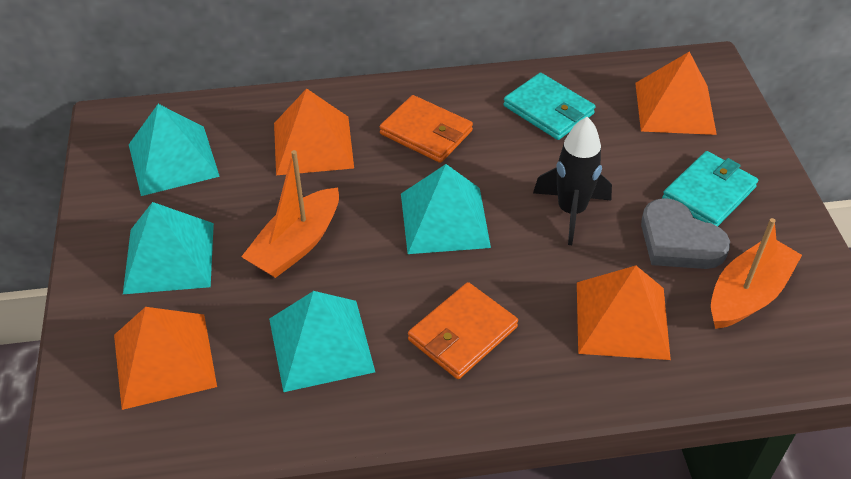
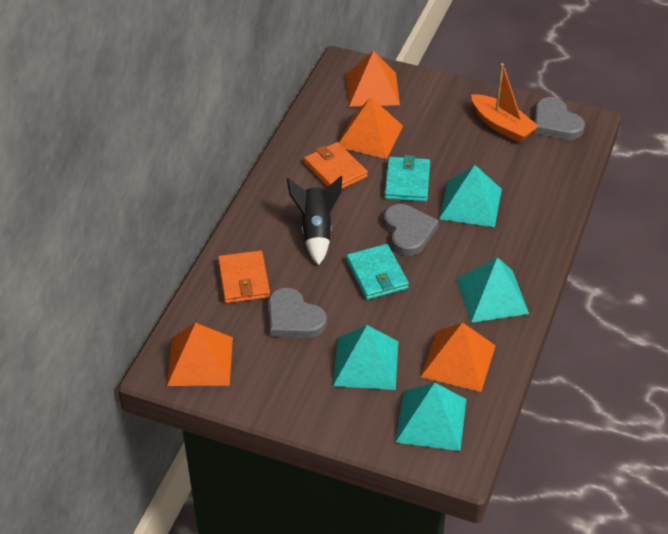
grey heart: [641,198,730,269] = 1 -> [268,287,327,338] [384,204,439,256] [534,97,585,140] = 3
orange boat: [241,150,339,278] [711,218,802,329] = 2 -> [471,63,539,142] = 1

